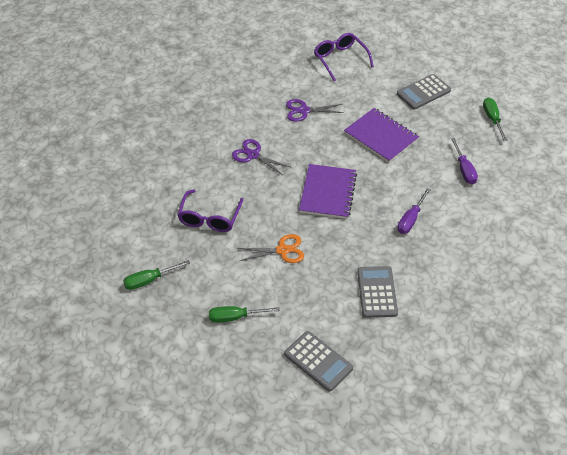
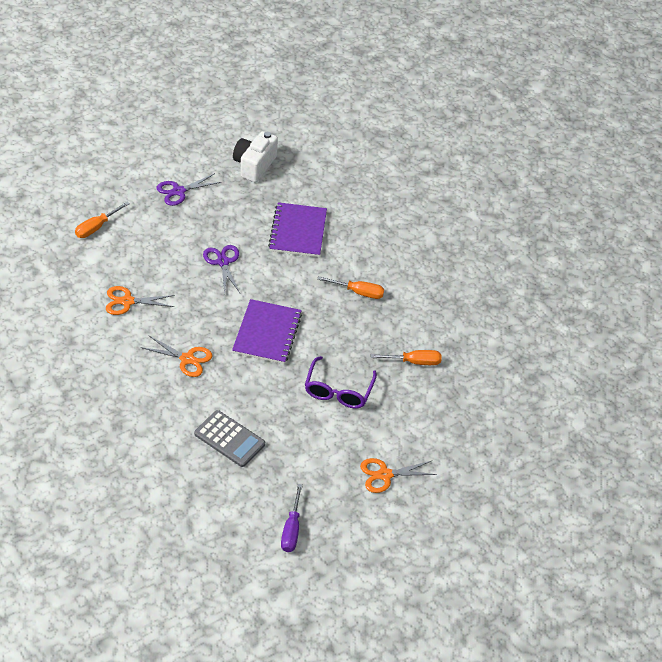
green screwdriver: [123,260,190,290] [209,306,280,323] [483,98,507,141] = 3 -> none = 0
grey calculator: [284,331,353,391] [357,266,398,318] [397,74,451,109] = 3 -> [194,410,265,467] = 1
orange scissors: [237,234,304,263] = 1 -> [106,286,175,315] [141,336,212,377] [360,458,437,493] = 3
orange screwdriver: none = 0 -> [75,202,130,238] [317,276,384,299] [371,350,442,365] = 3
purple glasses: [177,190,243,232] [314,33,374,81] = 2 -> [305,356,377,408] = 1
purple screwdriver: [397,188,431,234] [451,138,478,185] = 2 -> [281,484,303,552] = 1
white camera: none = 0 -> [233,131,278,182] = 1

